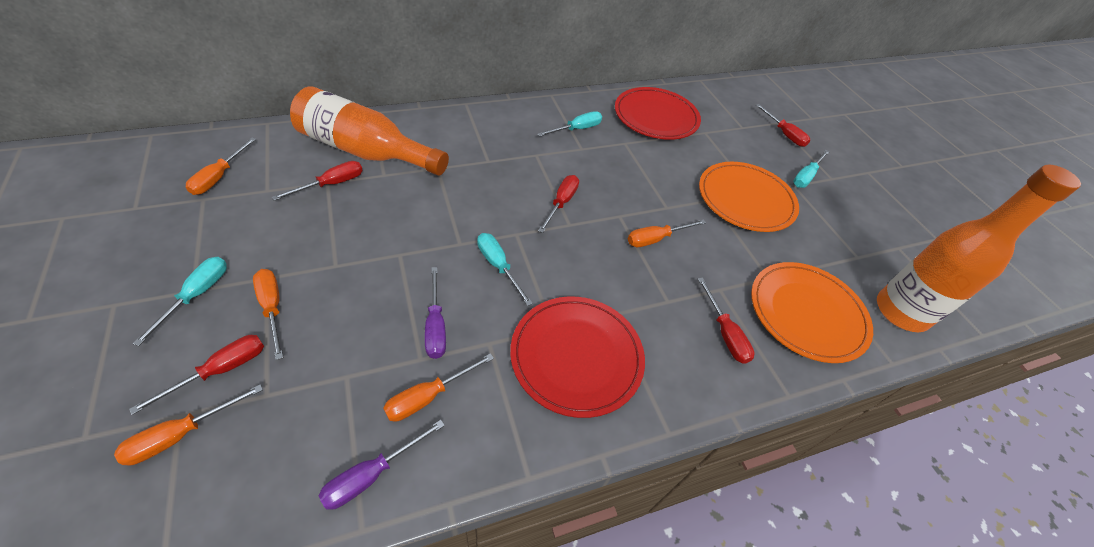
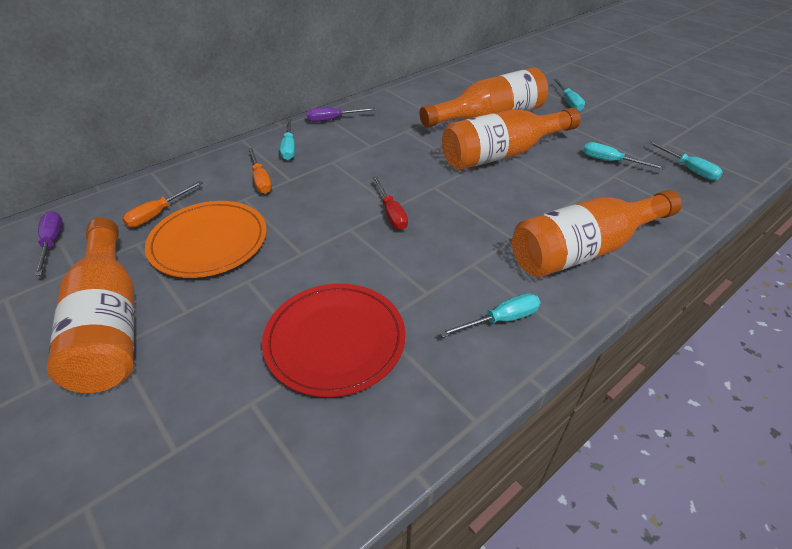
orange bottle: [290,86,449,176] [877,165,1081,332] = 2 -> [47,218,135,393] [420,68,548,127] [442,108,581,170] [512,190,682,278] = 4
orange plate: [699,162,799,232] [751,262,873,363] = 2 -> [145,201,267,278] = 1
orange screwdriver: [114,384,263,465] [186,138,256,195] [253,269,284,360] [383,353,494,422] [628,219,706,247] = 5 -> [122,181,203,228] [248,148,272,194] = 2
red plate: [510,296,645,418] [615,87,701,140] = 2 -> [262,284,406,397] = 1
red screwdriver: [129,335,264,415] [272,161,363,201] [538,175,579,233] [698,277,755,364] [756,104,810,147] = 5 -> [372,176,408,230] = 1
turquoise screwdriver: [133,257,227,346] [477,233,533,306] [537,111,602,137] [793,150,830,188] = 4 -> [280,119,295,160] [440,293,541,337] [553,79,585,111] [583,142,665,170] [648,141,723,181] = 5

